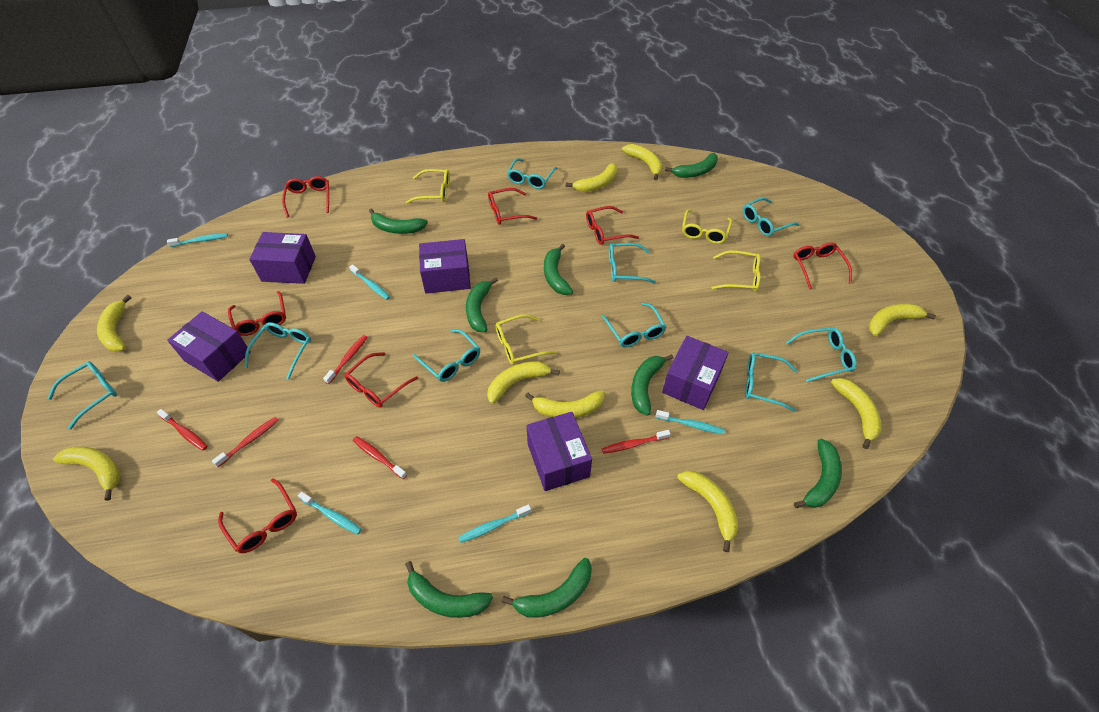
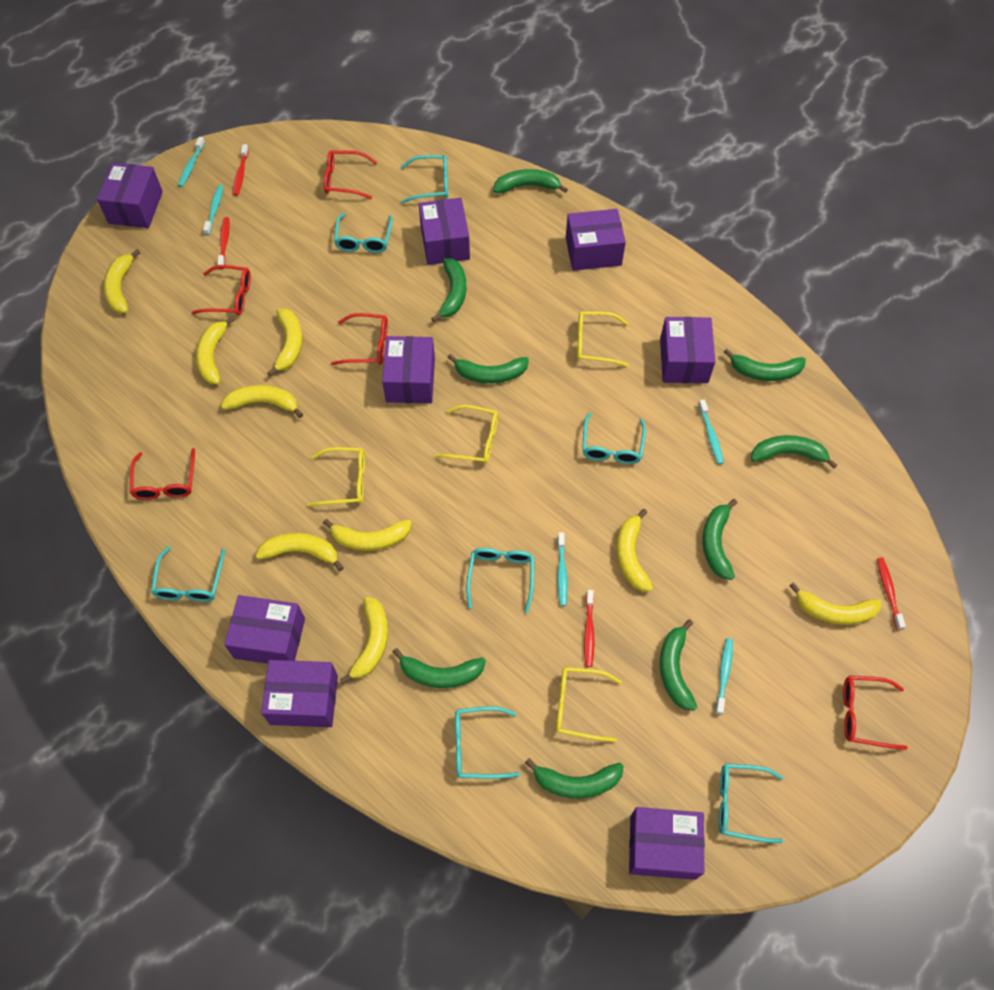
green banana: [369,208,428,234] [405,561,493,618] [466,277,498,332] [502,558,592,618] [544,244,573,295] [631,354,673,415] [665,153,718,178] [794,439,842,508] = 8 -> [393,648,486,688] [431,258,466,322] [447,354,529,383] [493,169,568,193] [525,758,623,798] [660,619,697,711] [702,499,737,580] [724,349,806,381] [751,435,837,468] = 9
purple box: [167,311,251,382] [249,232,316,284] [419,239,471,294] [527,412,592,491] [662,336,729,410] = 5 -> [97,162,163,228] [224,595,305,664] [261,660,338,727] [382,336,435,403] [419,198,470,265] [566,209,626,271] [629,807,705,880] [660,317,715,383] = 8
red glasses: [218,478,297,553] [228,291,286,336] [282,176,329,217] [344,352,418,408] [488,188,538,225] [586,206,639,245] [793,243,852,290] = 7 -> [130,448,195,500] [192,265,251,315] [324,151,377,199] [331,313,388,365] [843,675,908,750] = 5
red toothbrush: [157,409,208,451] [212,417,279,467] [323,335,368,384] [353,436,407,479] [602,430,670,454] = 5 -> [217,217,230,269] [233,144,249,196] [584,590,595,667] [877,557,906,630] = 4
turquoise glasses: [47,361,117,429] [245,322,311,380] [413,329,480,382] [507,158,557,189] [601,303,666,347] [609,243,656,284] [743,197,799,236] [745,352,797,412] [786,327,857,382] = 9 -> [151,546,225,602] [334,213,392,253] [401,155,448,204] [455,706,520,778] [466,548,534,613] [582,412,646,464] [719,763,783,843] = 7

